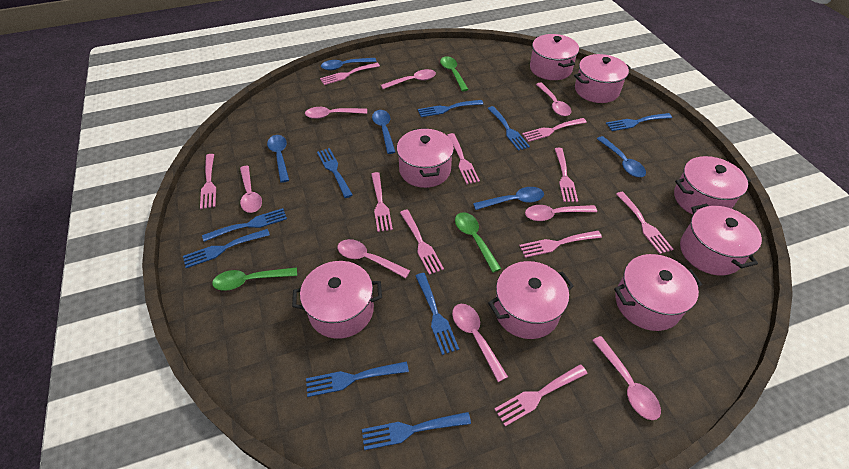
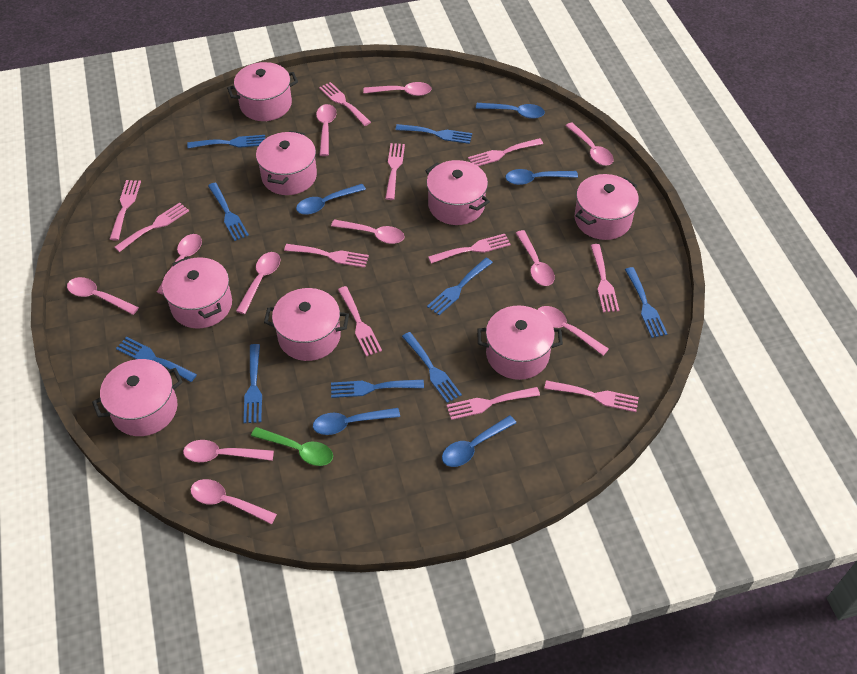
green spoon: [212,267,297,291] [440,56,469,91] [455,212,501,272] = 3 -> [251,427,333,466] = 1
pink fork: [200,154,216,209] [320,63,380,85] [371,172,393,232] [400,209,444,275] [447,133,480,184] [494,364,588,427] [519,231,602,258] [522,118,587,142] [555,148,578,202] [616,192,673,254] = 10 -> [110,180,141,240] [114,203,189,252] [284,244,369,268] [319,82,371,126] [338,286,382,356] [385,143,405,200] [428,234,511,264] [447,387,540,420] [468,138,543,166] [544,380,639,412] [590,244,619,312] = 11
pink spoon: [240,166,262,213] [305,107,367,119] [337,239,410,278] [381,69,436,89] [452,304,508,382] [525,205,597,221] [536,82,571,116] [592,336,661,420] = 8 -> [67,277,139,315] [157,234,202,295] [183,440,274,462] [190,479,277,524] [236,252,280,314] [316,104,337,156] [331,219,405,244] [363,82,432,96] [516,230,555,286] [538,306,609,356] [566,123,614,166] = 11

